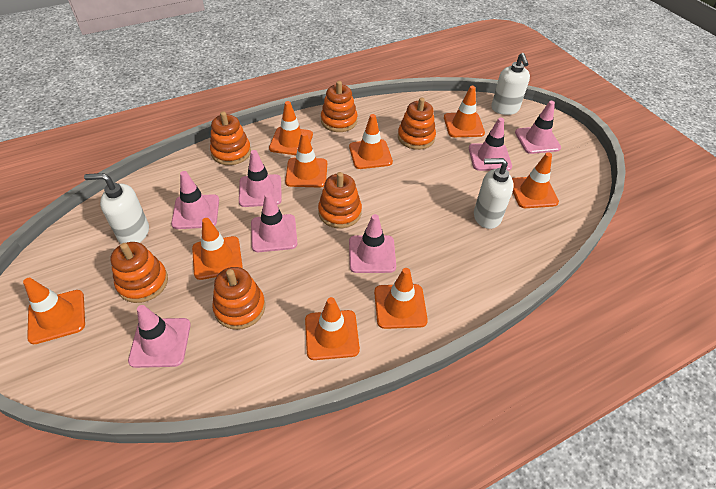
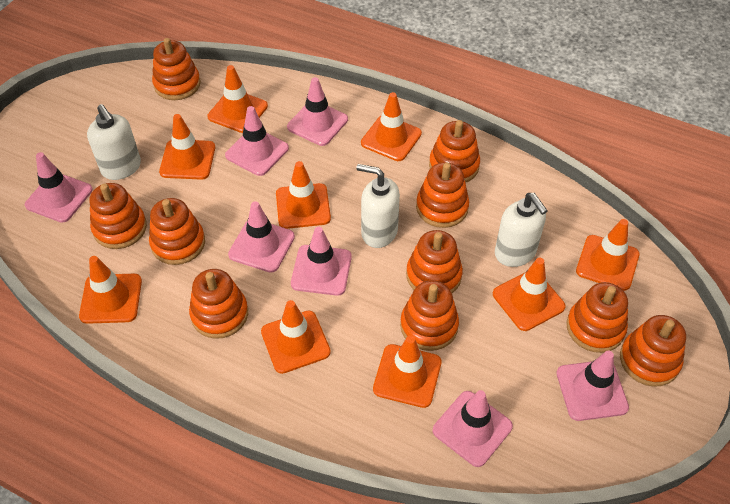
orange stacking toy: [110,242,168,303] [210,111,251,165] [212,267,265,330] [318,172,362,228] [321,81,358,132] [398,97,436,150] = 6 -> [89,183,147,249] [149,198,205,265] [152,38,201,100] [189,269,248,339] [400,280,459,351] [406,230,463,293] [416,162,469,228] [429,120,480,183] [567,282,628,353] [620,315,686,387] = 10

